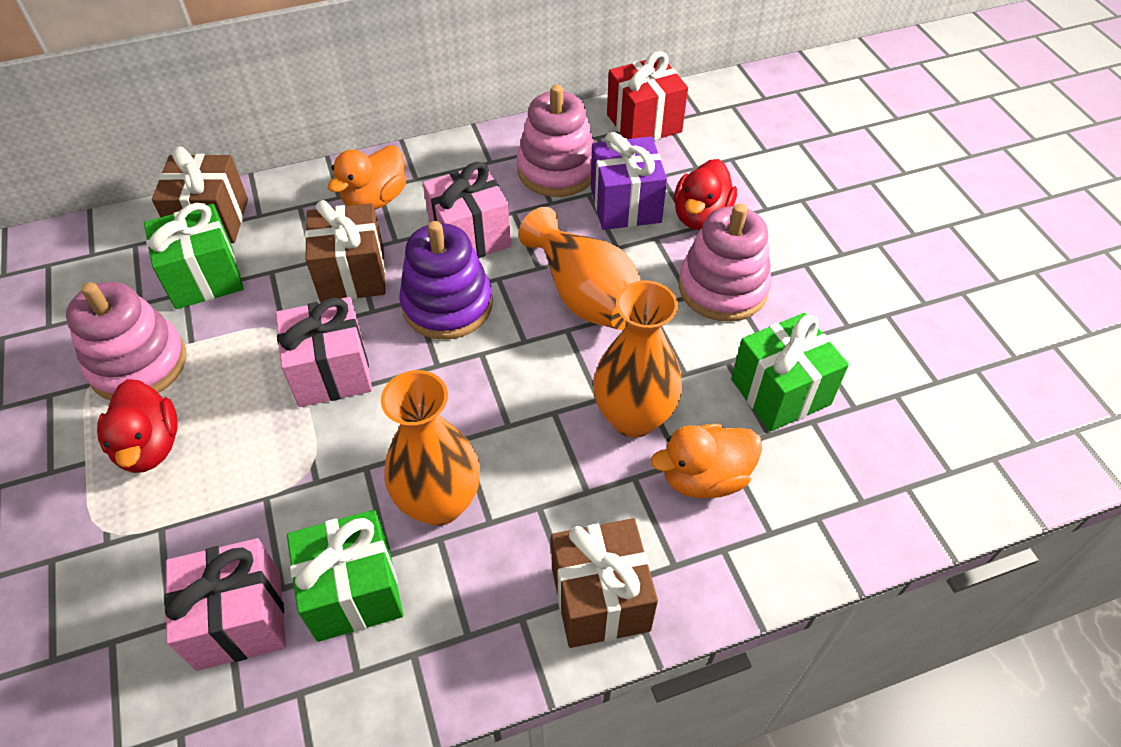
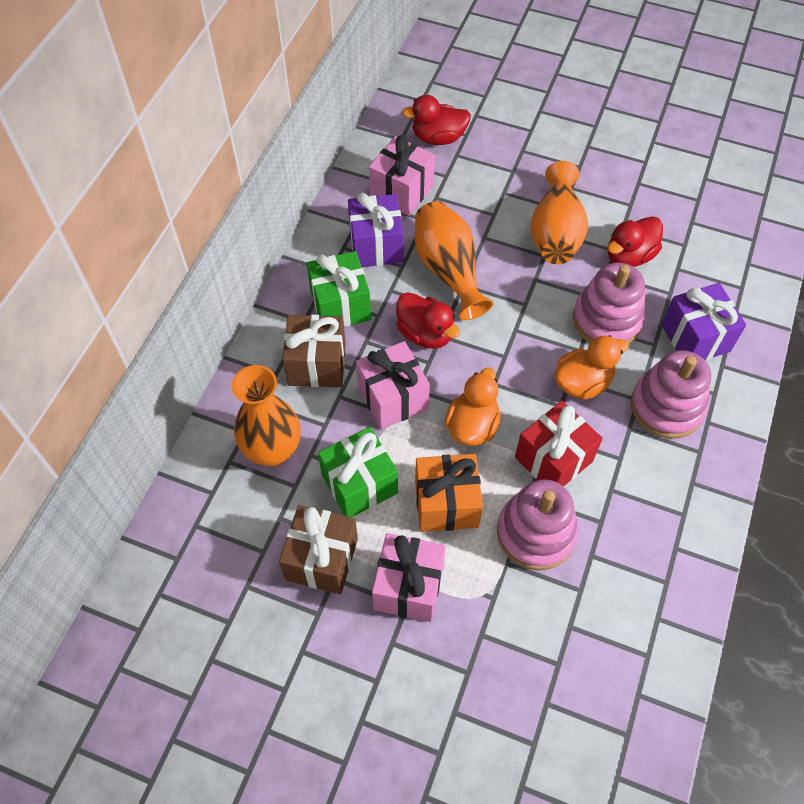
brown gift: [152,146,248,243] [305,200,386,302] [551,518,658,648] = 3 -> [279,505,358,594] [282,315,346,387] = 2
green gift: [144,203,244,309] [287,510,403,642] [731,313,849,432] = 3 -> [307,251,371,327] [318,427,398,518] = 2
orange gift: none = 0 -> [415,454,483,532] = 1
purple gift: [591,132,667,230] = 1 -> [348,193,404,267] [661,283,746,360] = 2
purple stacking toy: [399,221,493,340] = 1 -> none = 0
red duck: [97,379,177,473] [674,159,737,230] = 2 -> [396,292,460,349] [402,95,471,145] [607,216,663,267] = 3

